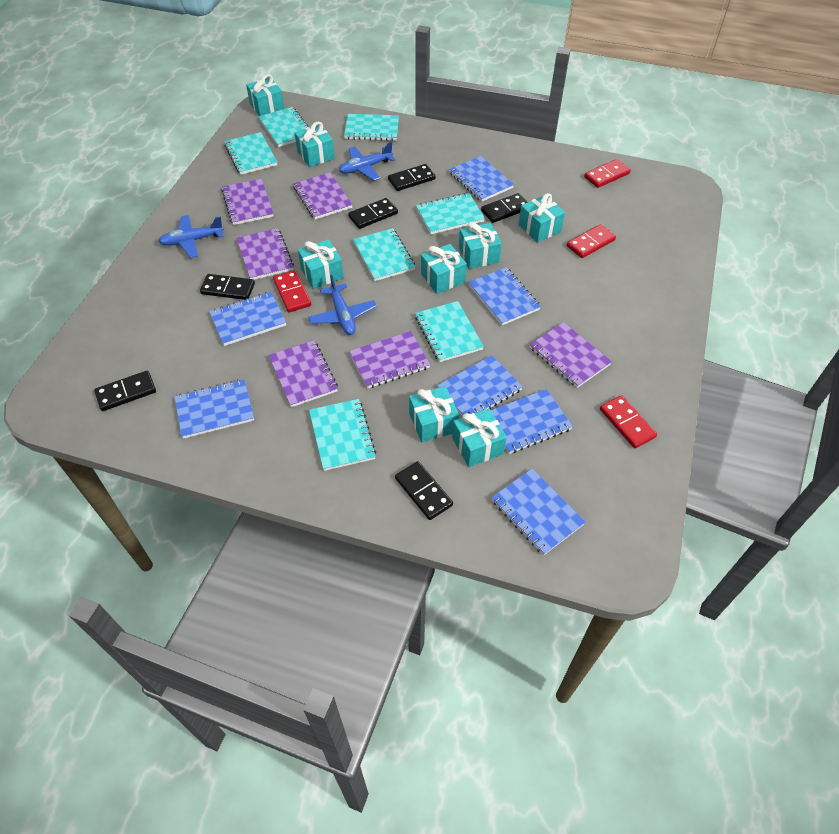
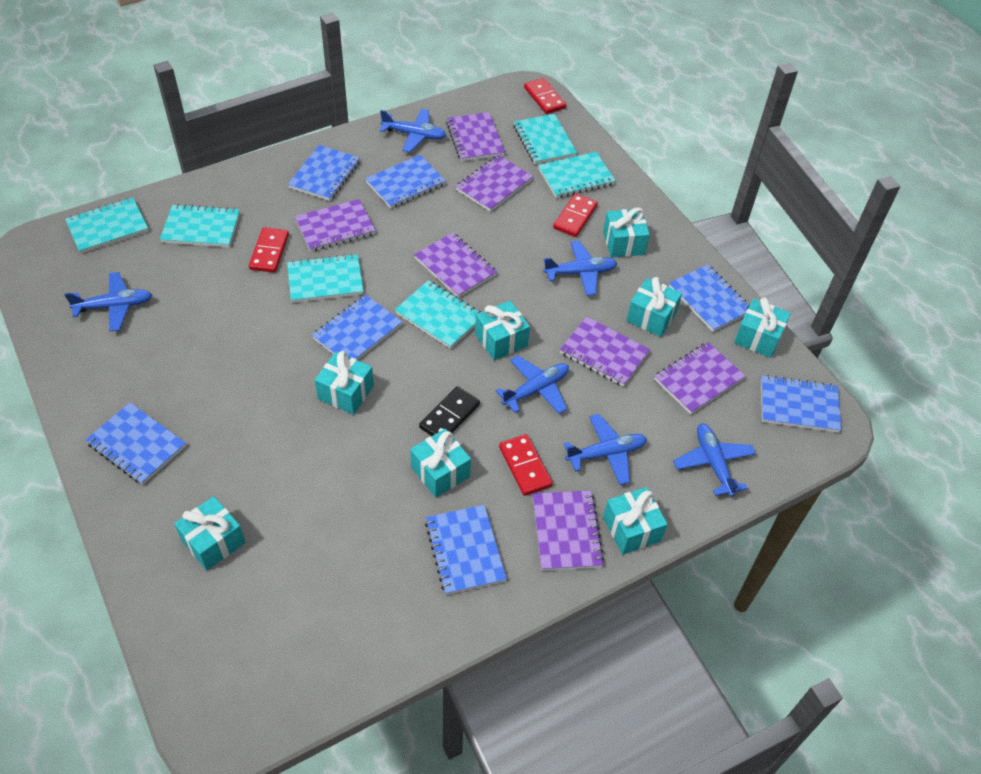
black domino: [94,371,156,411] [200,274,255,300] [348,198,398,229] [388,164,436,191] [395,461,453,520] [481,193,528,223] = 6 -> [419,386,480,436] = 1
blue plane: [158,215,224,258] [308,274,377,335] [339,142,396,181] = 3 -> [64,272,152,332] [380,109,446,152] [496,355,569,414] [543,241,617,296] [564,414,647,485] [673,424,756,497] = 6
purple notebook: [222,179,274,225] [236,228,294,280] [268,340,338,407] [293,172,352,219] [349,331,430,389] [530,322,612,388] = 6 -> [295,199,376,252] [414,233,497,298] [446,112,505,161] [455,155,533,212] [533,491,605,571] [560,317,650,387] [654,342,746,414] = 7
turquoise notebook: [224,132,277,175] [259,107,309,147] [309,399,376,471] [344,114,399,141] [353,228,415,281] [415,301,484,362] [416,193,485,234] = 7 -> [65,197,149,253] [160,204,240,247] [287,254,364,303] [395,280,481,349] [513,114,577,164] [538,152,615,198] = 6

